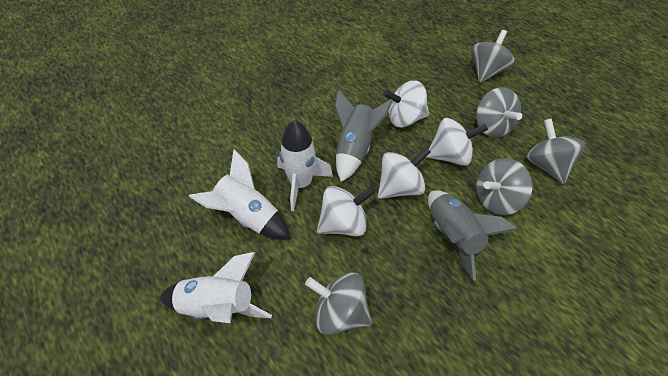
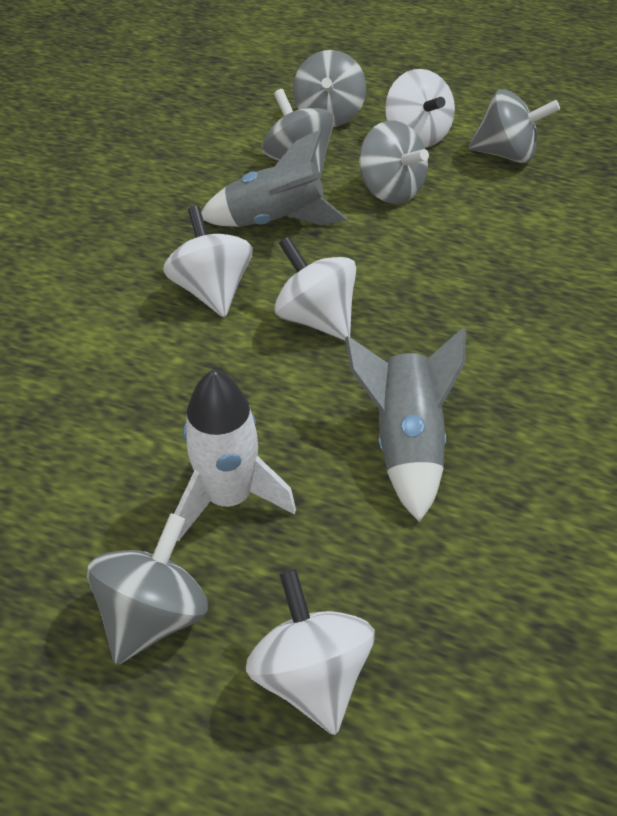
white rocket: [160,252,272,323] [189,149,291,240] [277,120,333,211] = 3 -> [174,370,296,541] = 1

